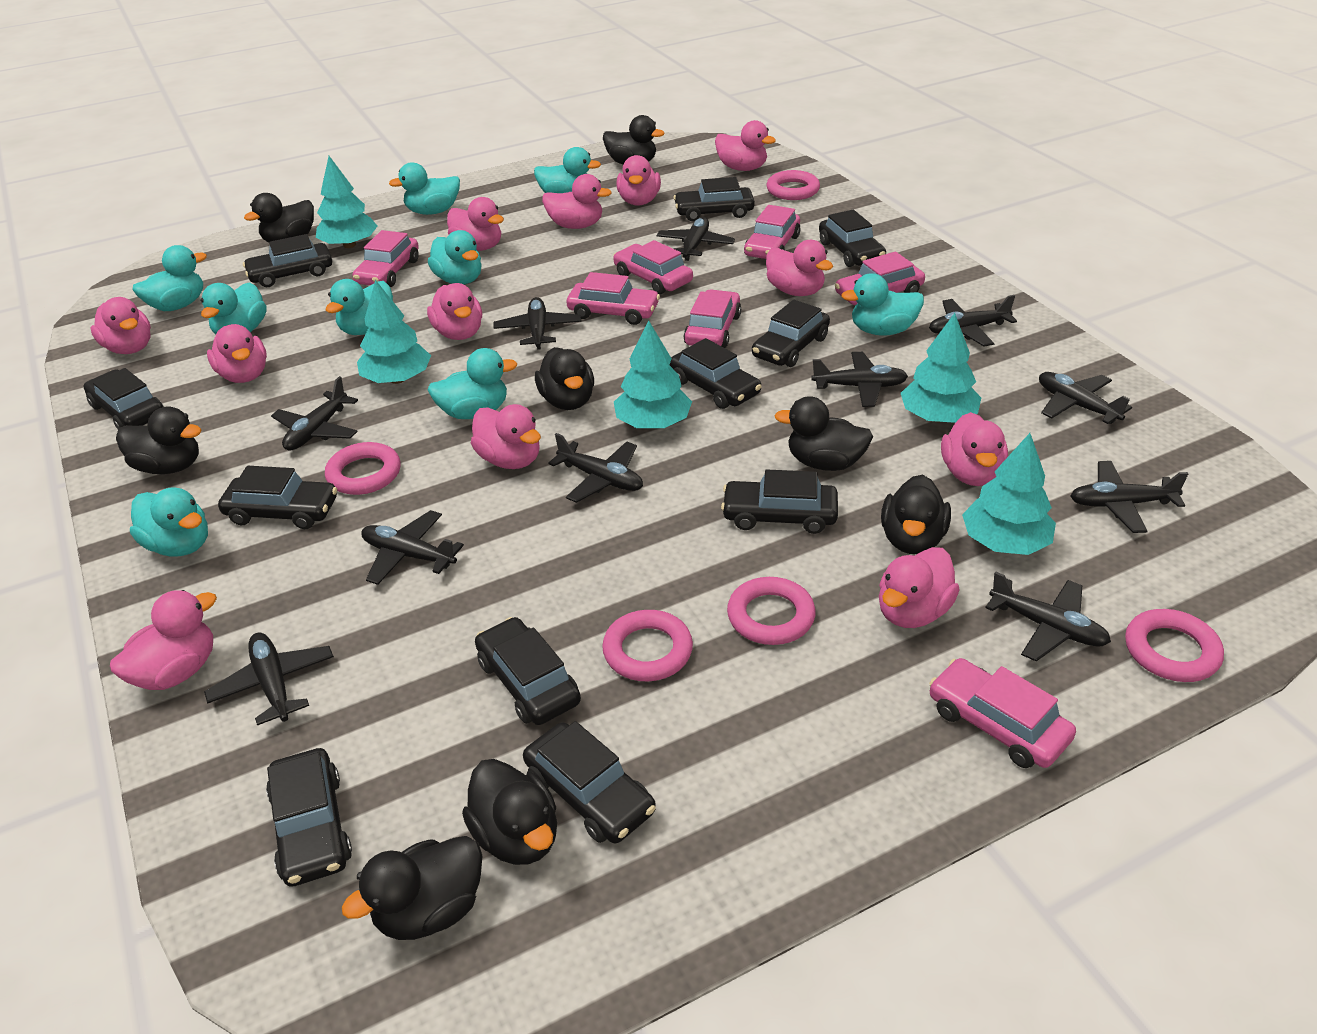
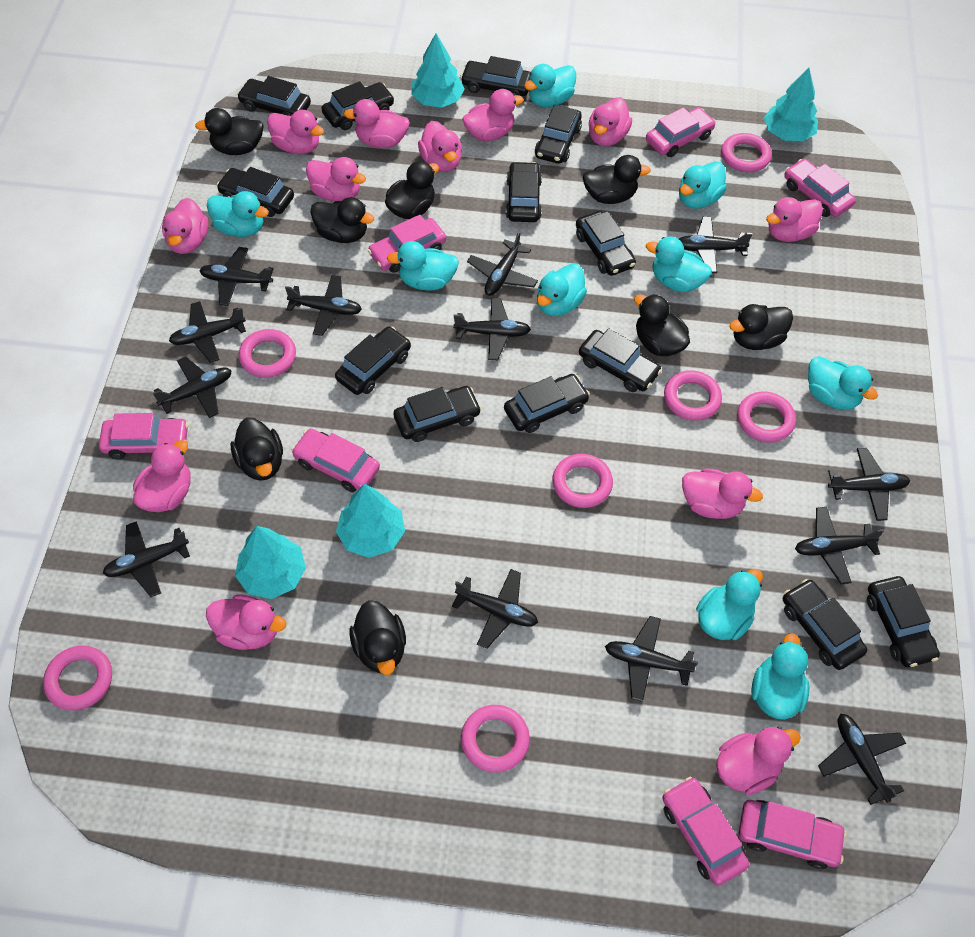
black car: [83,368,164,429] [218,466,337,529] [243,234,332,287] [266,748,352,887] [475,617,581,725] [523,721,656,843] [670,338,762,409] [673,177,755,221] [721,469,838,534] [752,300,830,367] [819,210,886,267] = 11 -> [217,167,294,217] [237,76,311,116] [322,81,394,130] [335,327,411,395] [393,386,481,442] [460,56,530,96] [504,374,590,433] [506,161,542,222] [535,105,582,164] [576,211,636,276] [579,328,662,392] [783,579,867,670] [867,576,940,667] = 13
black plane: [204,632,334,726] [271,376,358,451] [361,510,464,585] [493,297,581,350] [548,433,643,503] [657,217,735,261] [811,352,908,407] [929,295,1017,346] [985,572,1111,661] [1039,372,1132,424] [1071,461,1188,533] = 11 -> [103,521,190,597] [153,357,232,418] [169,301,246,363] [199,247,274,306] [285,275,362,336] [452,569,538,649] [454,298,531,360] [467,232,538,296] [605,616,698,702] [679,217,753,273] [795,507,884,584] [818,713,906,805] [828,448,910,521] = 13
pink ring: [325,442,401,495] [602,610,693,681] [727,577,816,645] [767,170,820,200] [1125,609,1224,682] = 5 -> [43,645,112,711] [239,329,296,378] [461,705,530,772] [552,454,613,508] [664,370,722,421] [721,133,772,172] [737,392,796,443] = 7
turquoise tree: [316,156,377,248] [357,280,431,384] [614,320,692,428] [901,313,981,423] [962,433,1056,555] = 5 -> [235,526,306,599] [336,484,405,558] [411,33,465,108] [764,68,818,141] = 4

